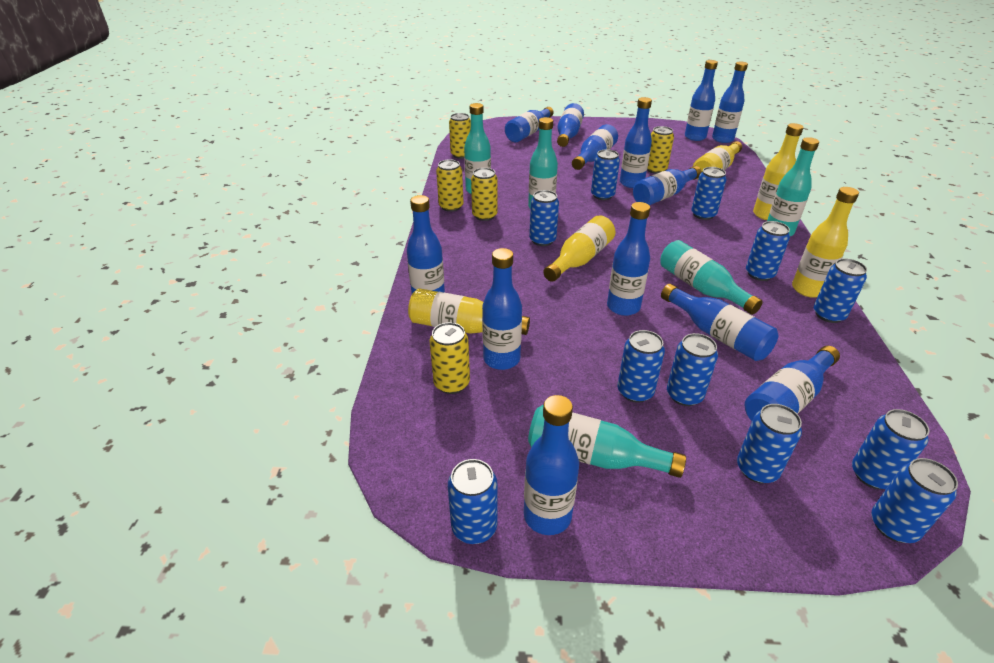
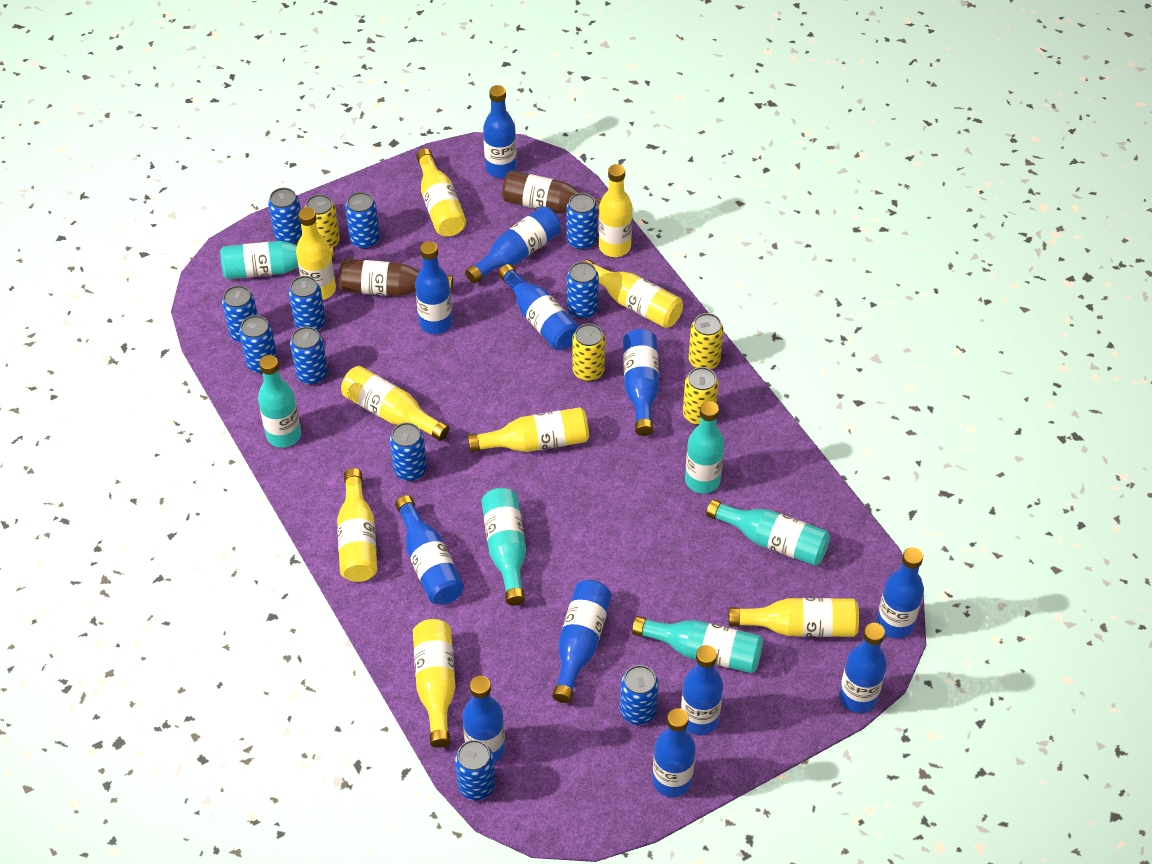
blue bottle: [407,195,445,294] [482,248,522,370] [505,107,554,142] [524,395,579,535] [557,103,584,147] [572,124,618,170] [607,202,650,316] [620,97,652,188] [633,166,702,205] [661,284,778,361] [685,60,718,141] [712,61,748,143] [745,346,840,421] = 13 -> [395,495,464,605] [415,241,452,334] [463,676,505,763] [465,206,561,284] [483,85,517,178] [498,264,579,350] [552,580,612,703] [623,329,659,436] [652,708,696,797] [681,645,723,735] [839,623,887,713] [877,547,924,638] = 12
brown bottle: none = 0 -> [339,259,453,296] [502,170,602,213] = 2
turquoise bottle: [464,103,491,194] [528,117,558,208] [528,405,686,478] [660,240,763,315] [767,137,819,236] = 5 -> [220,241,334,279] [258,355,301,448] [481,488,526,606] [632,616,763,673] [685,401,725,494] [706,499,830,566] = 6
yellow bottle: [408,288,530,335] [543,215,615,282] [693,141,742,179] [753,123,804,220] [792,187,859,298] = 5 -> [296,208,336,300] [337,468,377,582] [341,366,449,441] [413,619,455,748] [416,149,466,236] [468,407,589,452] [583,259,683,328] [599,164,632,257] [728,598,859,637] = 9
yellow can: [429,322,470,394] [436,159,464,212] [449,113,471,159] [471,168,497,221] [647,126,674,174] = 5 -> [305,194,340,248] [572,323,605,381] [683,367,718,425] [689,313,724,369] = 4

